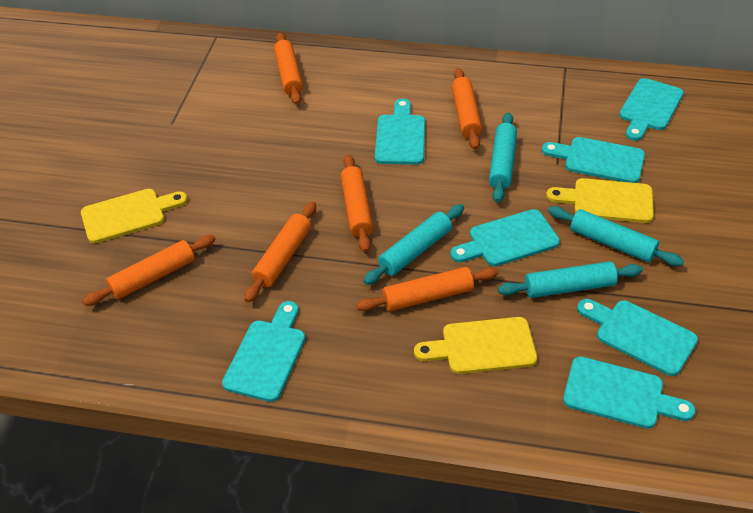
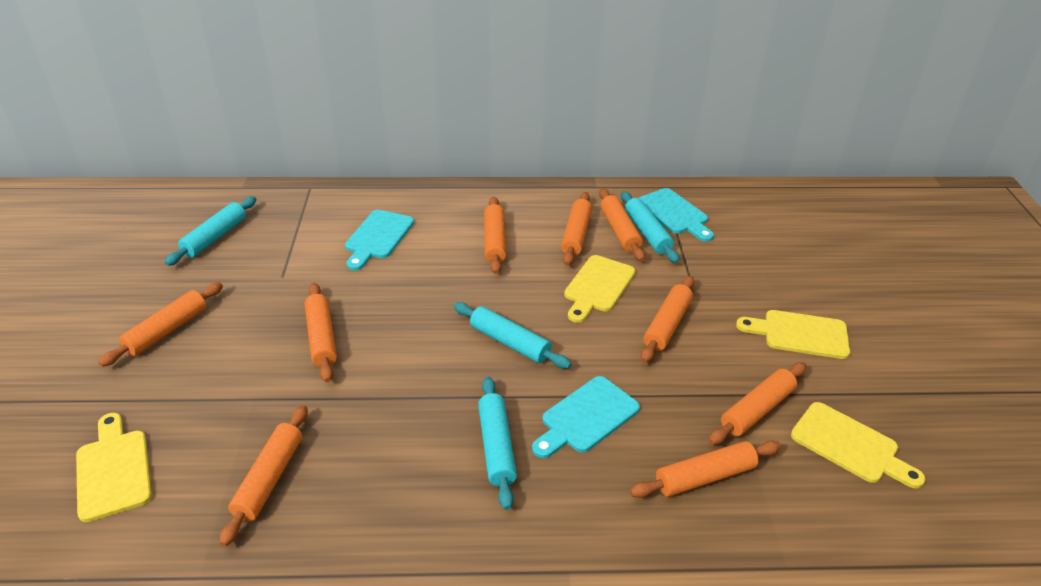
orange rolling pin: [83,235,216,306] [244,202,316,303] [274,32,303,105] [341,155,373,253] [356,267,499,311] [452,68,482,150] = 6 -> [98,282,223,367] [220,405,308,547] [305,283,337,382] [484,197,506,274] [561,192,592,266] [599,188,645,261] [630,440,781,498] [641,276,694,363] [709,362,806,445] = 9
turquoise cutting board: [222,301,305,402] [375,99,425,165] [450,209,560,267] [542,137,645,183] [563,356,695,429] [577,299,698,376] [619,78,684,141] = 7 -> [345,210,414,270] [532,376,640,458] [639,188,714,242] = 3
yellow cutting board: [81,189,188,244] [414,317,537,374] [546,178,654,223] = 3 -> [76,413,152,522] [564,255,636,323] [736,310,850,359] [791,402,926,489] = 4

